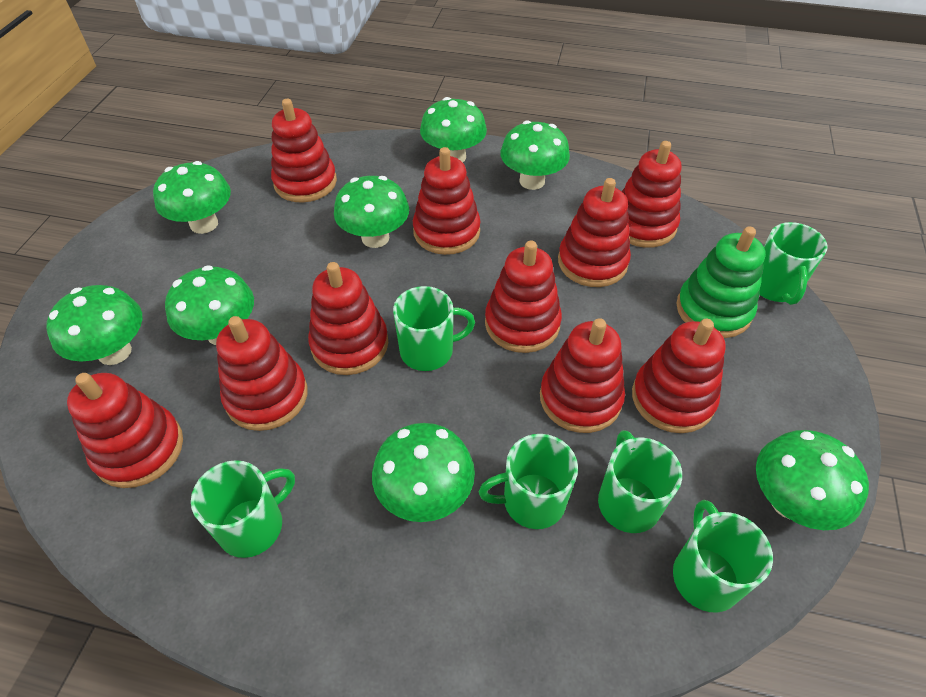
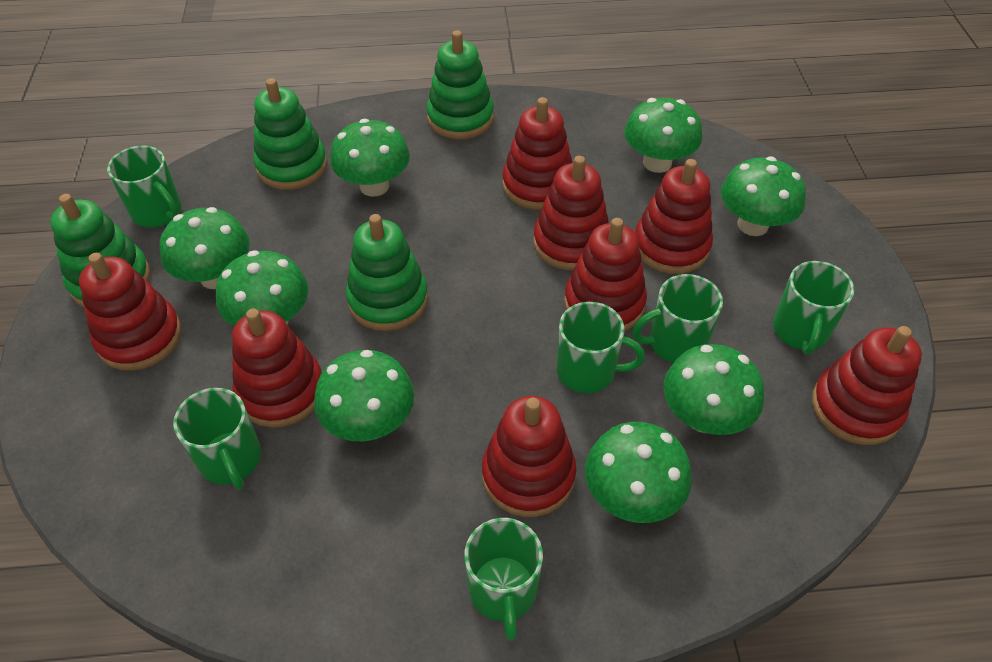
green stacking toy: [676,226,765,338] = 1 -> [50,194,151,307] [254,78,327,190] [346,214,428,331] [426,30,494,139] = 4
red stacking toy: [67,373,183,488] [216,316,308,431] [271,99,337,203] [308,262,388,375] [413,147,481,255] [485,240,562,353] [540,318,625,433] [558,178,631,287] [622,141,681,248] [632,319,726,433] = 10 -> [79,253,181,371] [232,308,322,428] [482,396,576,517] [502,97,572,210] [533,156,608,271] [564,218,647,332] [635,159,713,274] [812,326,922,445] = 8

